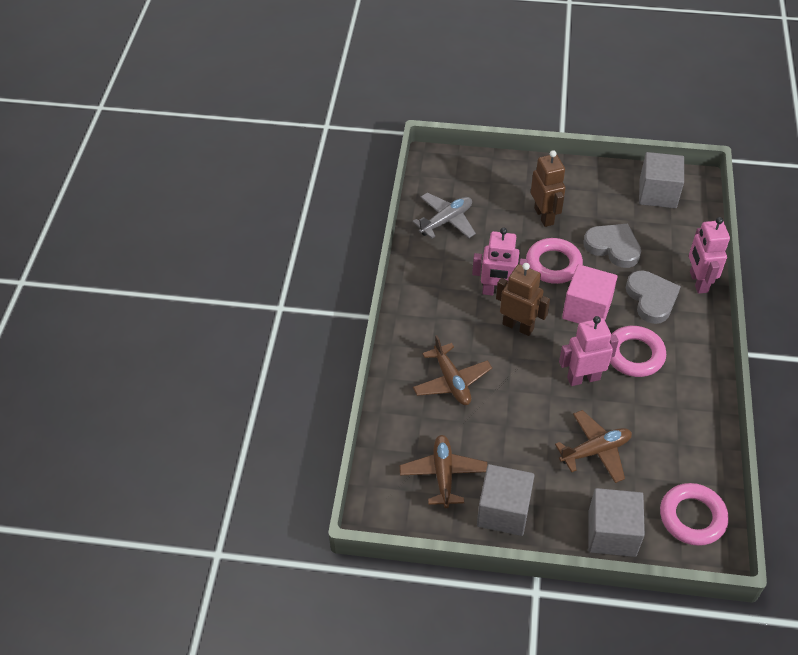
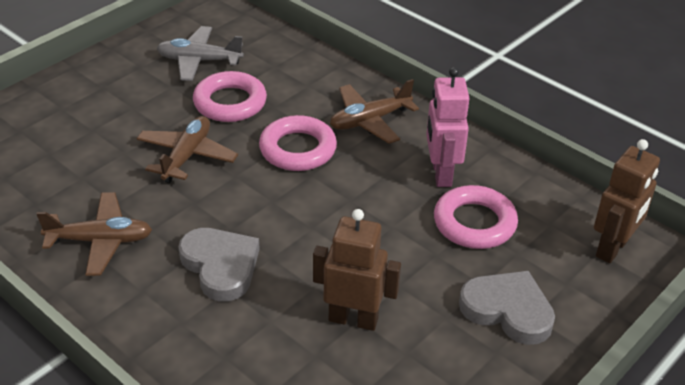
grey cube: [477,464,535,536] [588,488,645,557] [639,152,684,208] = 3 -> none = 0
pink cube: [562,264,618,324] = 1 -> none = 0
pink robot: [472,227,528,296] [559,316,619,386] [689,217,730,294] = 3 -> [426,67,470,187] = 1

